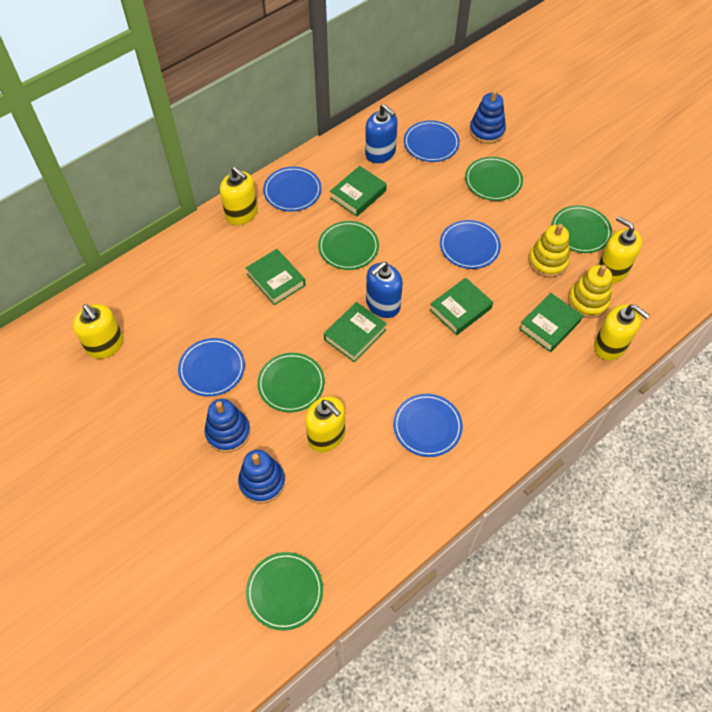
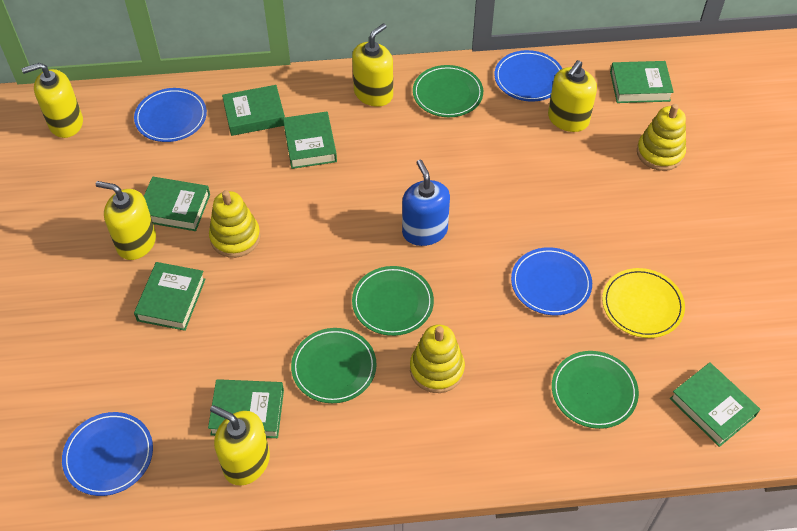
blue plate: [178,338,245,397] [263,167,321,212] [393,394,463,457] [404,120,460,162] [440,220,501,269] = 5 -> [62,412,153,496] [134,88,207,142] [495,50,562,102] [511,247,592,315] = 4
blue soap dispenser: [365,104,398,163] [366,262,403,318] = 2 -> [402,160,450,246] = 1
blue stacking toy: [205,399,250,453] [238,450,285,504] [469,90,506,144] = 3 -> none = 0
green book: [246,249,306,305] [324,302,387,362] [330,166,387,217] [430,277,493,335] [519,293,583,352] = 5 -> [134,262,206,331] [144,177,210,231] [208,379,284,438] [222,85,285,136] [283,111,337,169] [610,61,674,103] [670,362,760,447] = 7
green plate: [246,552,323,630] [257,353,325,412] [318,221,379,270] [465,157,523,201] [551,205,612,253] = 5 -> [291,328,377,403] [352,266,434,336] [413,65,483,117] [552,351,639,429] = 4
yellow plate: none = 0 -> [602,268,685,338] = 1
yellow stacking toy: [528,224,570,278] [568,265,612,318] = 2 -> [209,190,260,258] [410,324,465,393] [637,104,686,171] = 3

